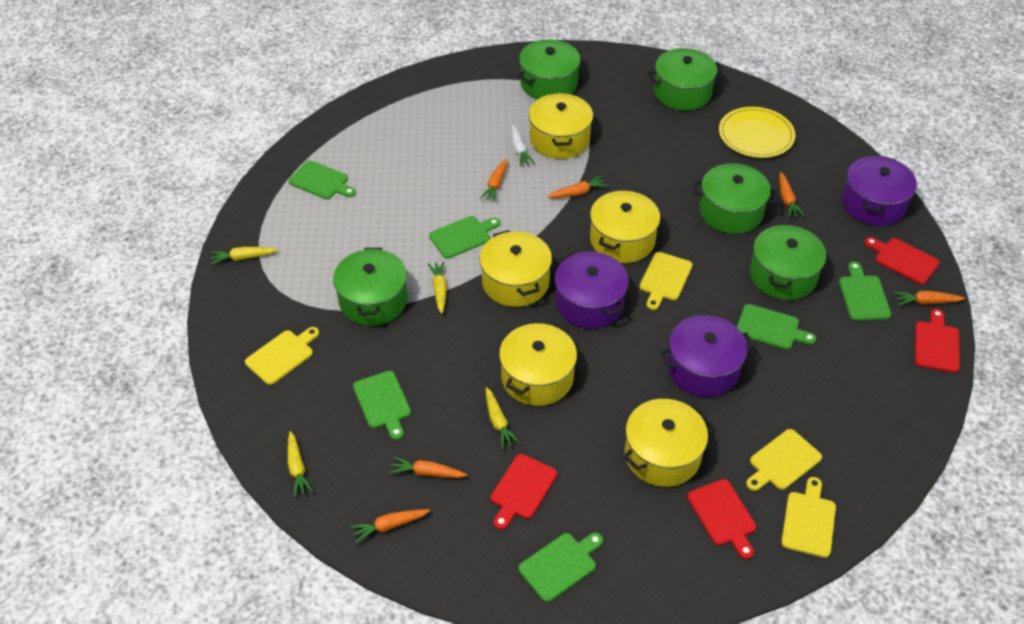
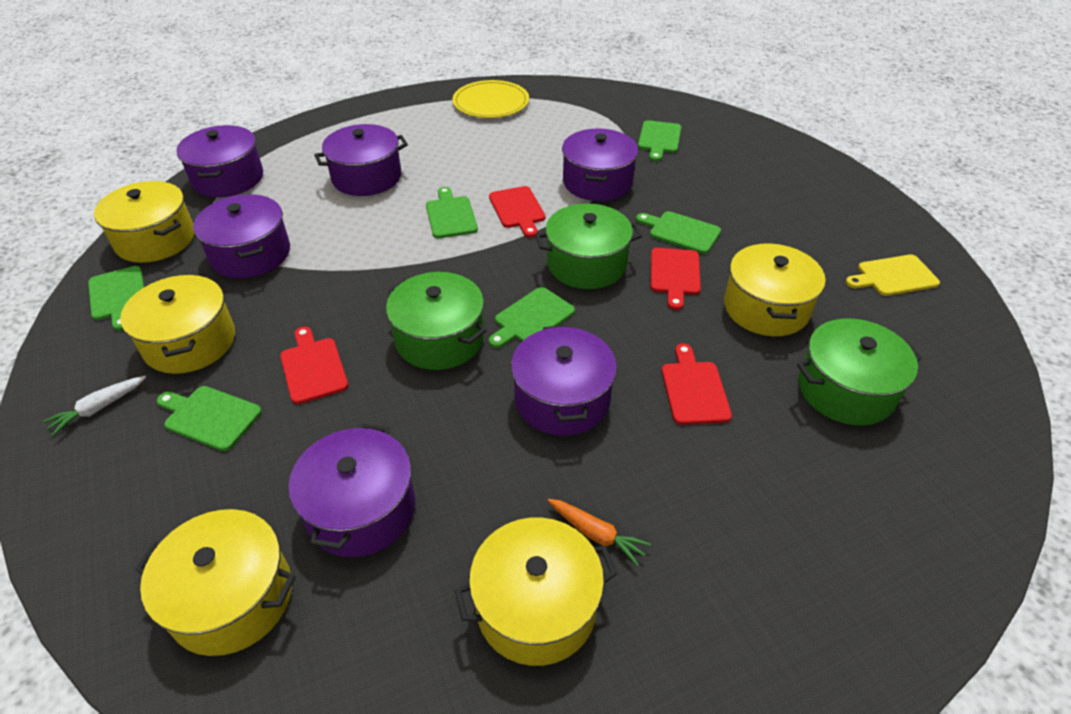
green pot: [333,248,408,326] [518,39,581,99] [648,48,723,111] [693,163,777,234] [750,224,826,300] = 5 -> [386,272,487,370] [536,203,642,289] [797,318,922,426] = 3
orange carrot: [350,509,430,543] [389,457,467,478] [480,158,508,202] [547,175,608,198] [779,172,804,218] [894,291,965,305] = 6 -> [547,499,651,566] = 1
purple pot: [555,252,629,329] [661,315,754,397] [842,155,917,226] = 3 -> [176,125,263,197] [193,194,290,278] [289,424,415,557] [314,124,408,196] [511,325,617,436] [562,128,638,201] = 6
yellow carrot: [210,247,278,264] [287,431,313,497] [428,261,447,314] [486,387,520,449] = 4 -> none = 0
yellow cutting board: [245,327,319,385] [640,252,693,310] [746,429,822,491] [781,477,836,558] = 4 -> [846,255,940,296] = 1

